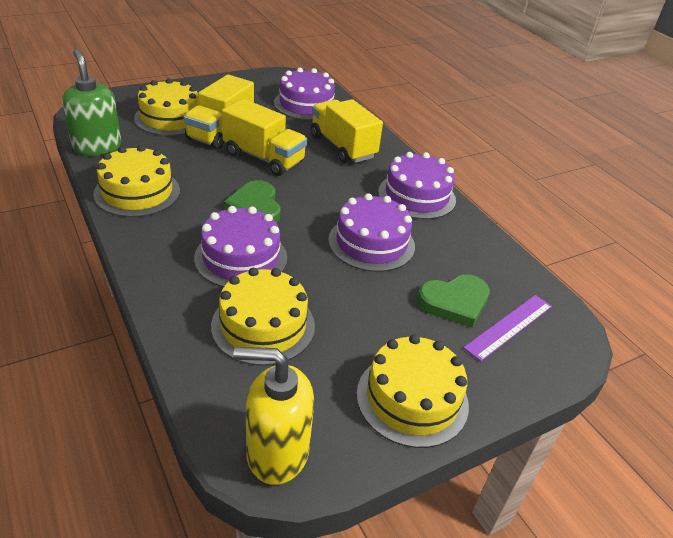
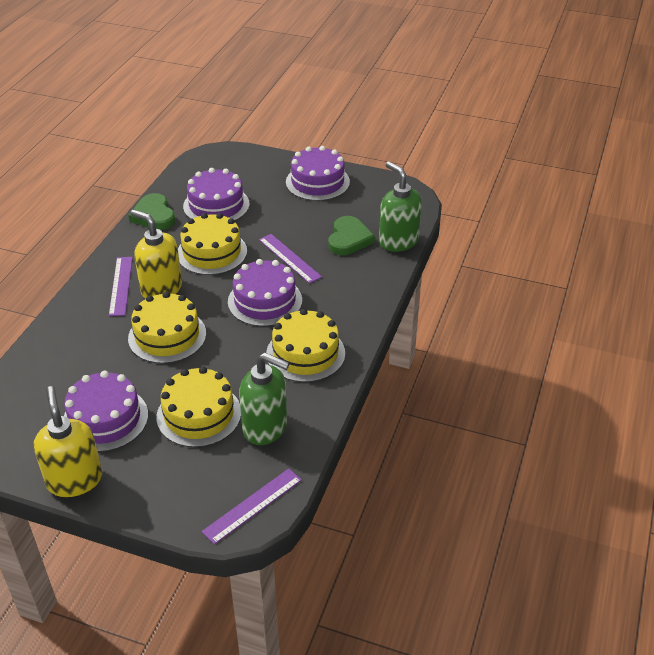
green soap dispenser: [62,49,121,156] = 1 -> [239,353,290,445] [379,161,422,252] = 2
purple ruler: [463,295,552,361] = 1 -> [109,257,133,316] [202,468,302,545] [259,234,322,284] = 3
yellow soap dispenser: [234,347,314,485] = 1 -> [34,386,102,497] [130,209,182,299] = 2
yellow truck: [183,74,254,149] [222,99,307,176] [311,99,383,164] = 3 -> none = 0

